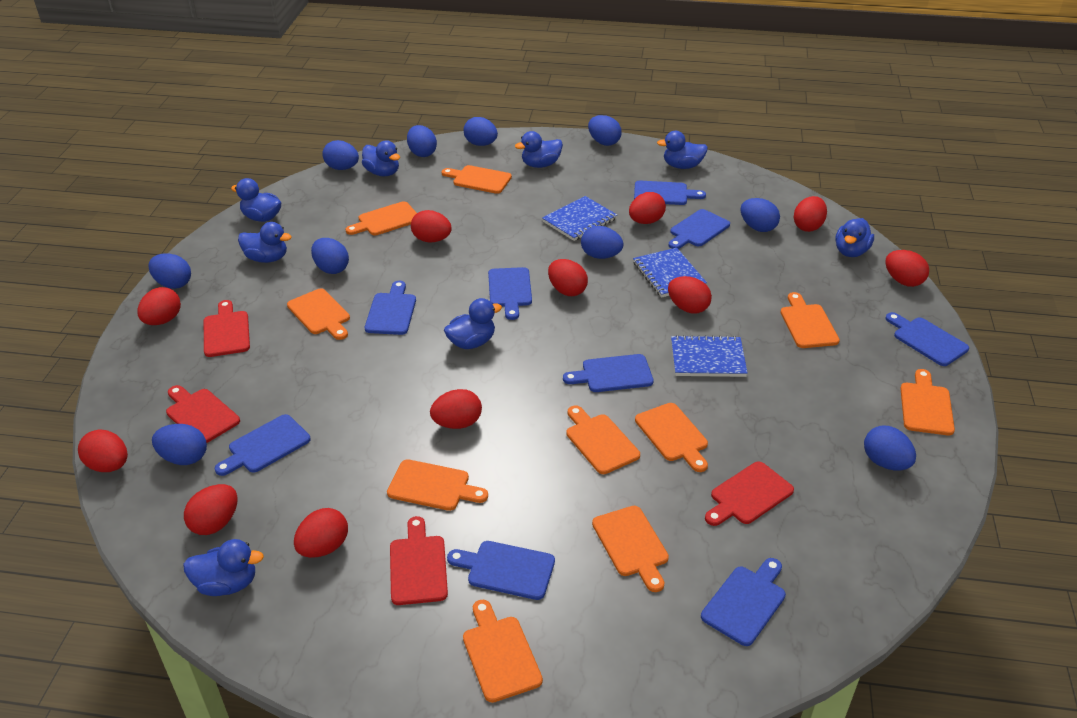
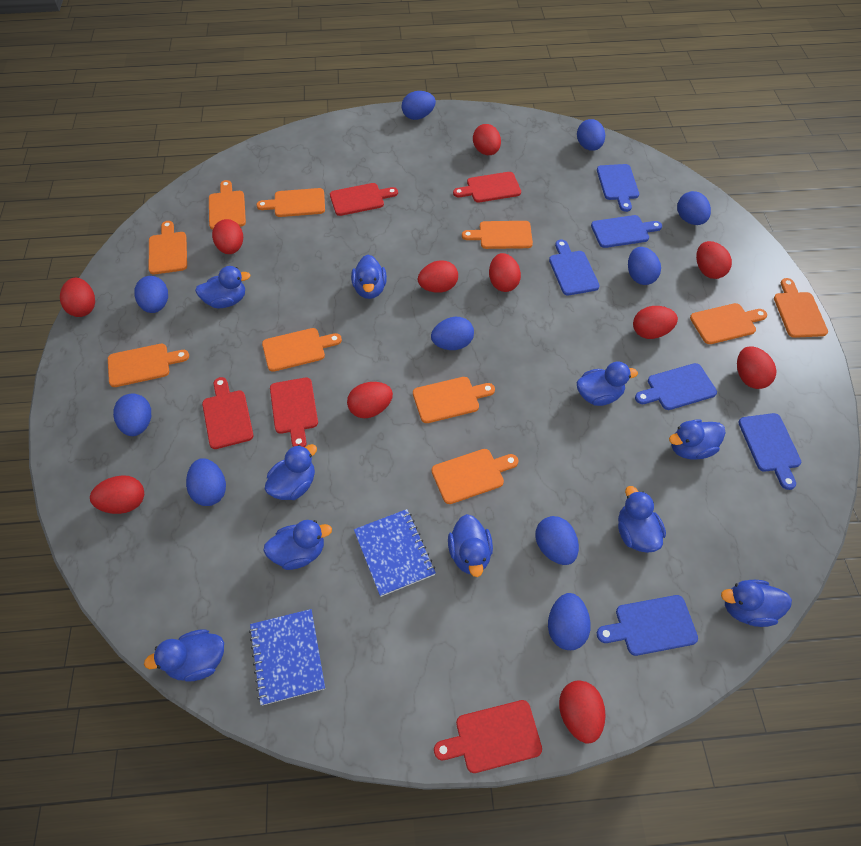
blue cutting board: [215,414,311,476] [365,281,416,335] [447,541,555,600] [488,267,532,320] [563,354,654,392] [634,181,706,205] [668,209,730,249] [701,558,786,646] [886,312,969,366] = 9 -> [549,240,600,295] [591,215,662,248] [597,164,639,212] [597,595,698,656] [635,363,717,410] [738,413,801,490] = 6
blue duck: [183,539,264,596] [231,178,281,222] [238,222,292,263] [362,140,400,176] [444,298,502,349] [515,131,563,168] [657,131,708,169] [835,218,874,257] = 8 -> [144,629,224,682] [195,266,250,308] [263,520,332,570] [265,444,317,500] [351,255,387,299] [448,514,493,577] [576,361,638,406] [618,486,666,553] [669,419,726,459] [721,580,792,627] = 10
blue notebook: [542,196,617,241] [633,248,707,298] [671,335,748,377] = 3 -> [249,609,325,706] [354,509,436,597] = 2
red cutting board: [166,385,240,443] [204,300,250,357] [390,516,448,605] [705,461,794,526] = 4 -> [202,377,253,449] [270,377,318,447] [330,183,398,216] [434,700,542,773] [453,172,521,202] = 5

